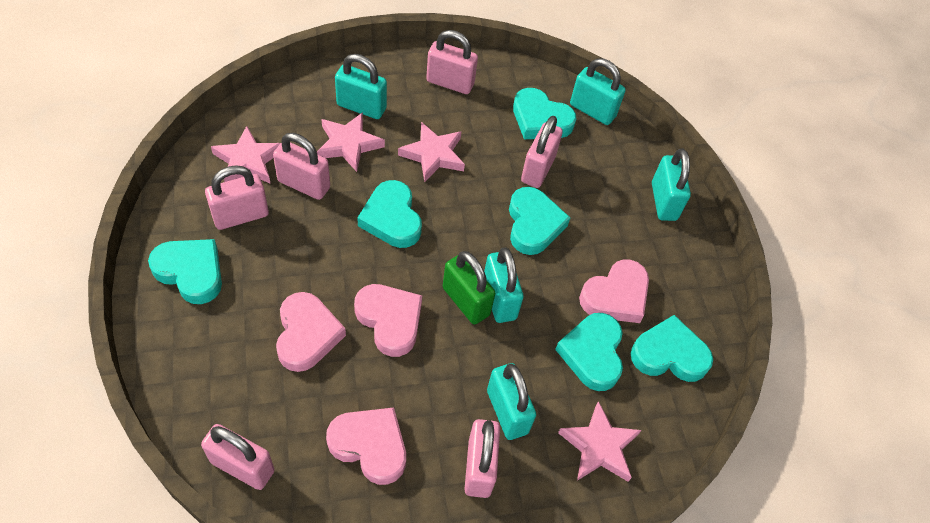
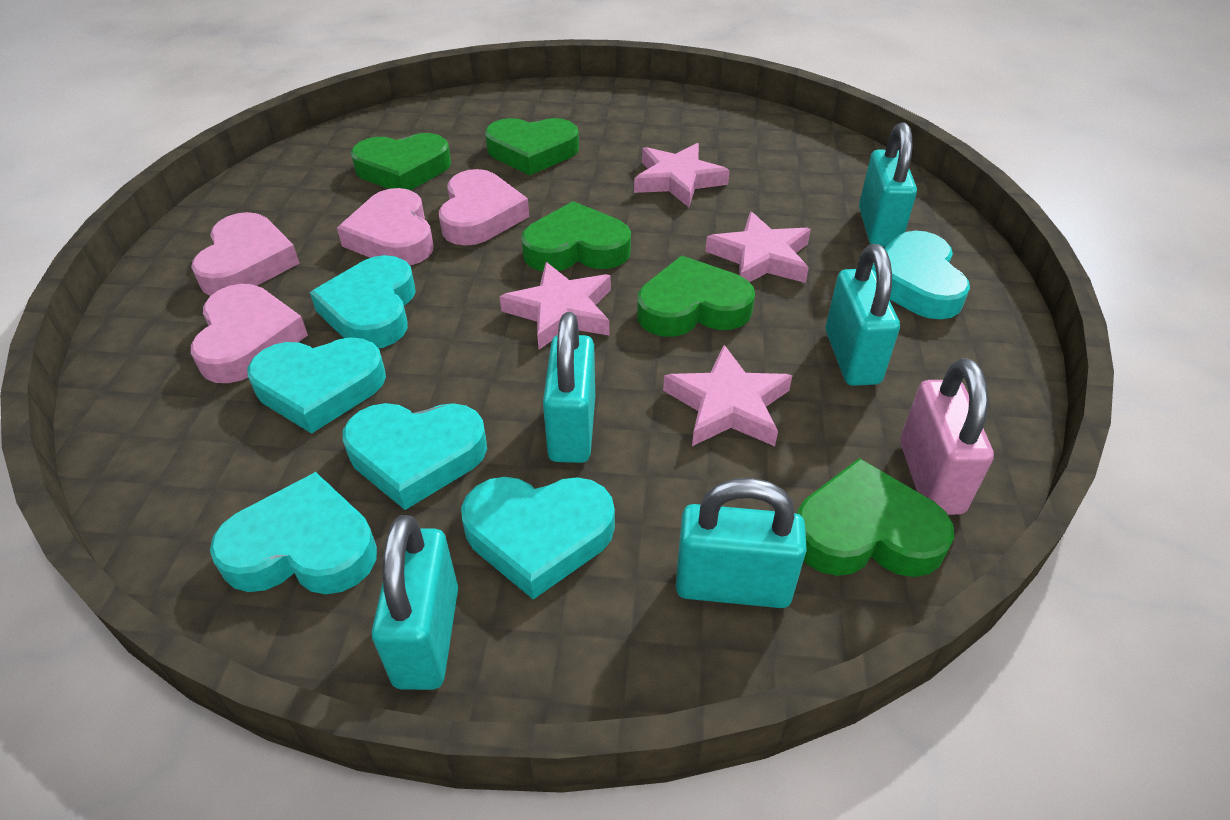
green heart: none = 0 -> [351,133,451,190] [485,118,579,175] [521,201,631,271] [637,256,755,337] [797,458,954,577] = 5
green padlock: [443,251,495,325] = 1 -> none = 0
pink padlock: [201,424,275,490] [205,165,269,230] [273,133,330,200] [426,30,478,94] [464,419,500,498] [521,116,563,188] = 6 -> [900,358,994,515] = 1

